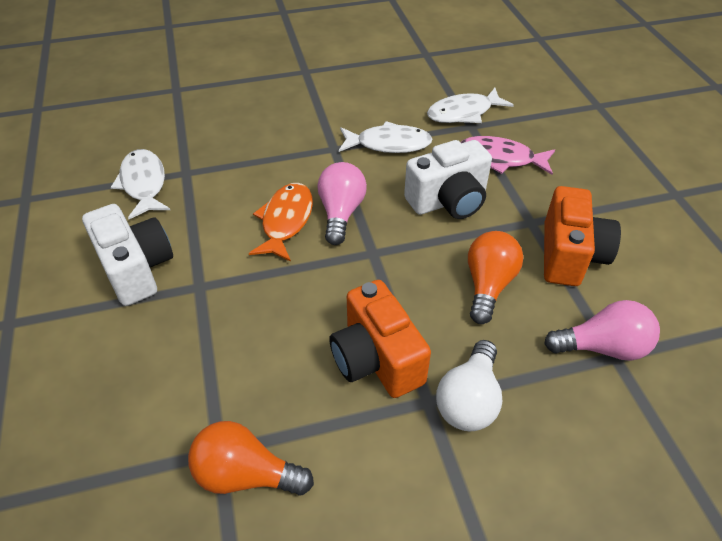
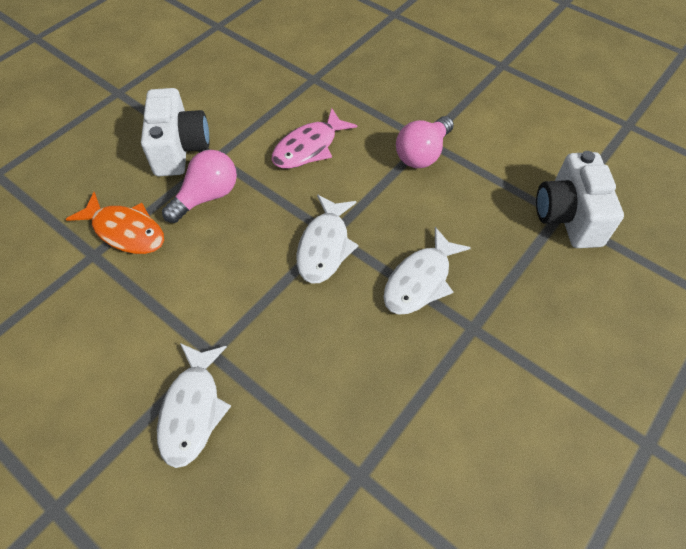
orange camera: [329,280,431,398] [544,186,621,286] = 2 -> none = 0
orange light bulb: [188,421,314,496] [468,231,523,324] = 2 -> none = 0
white light bulb: [436,340,502,431] = 1 -> none = 0

